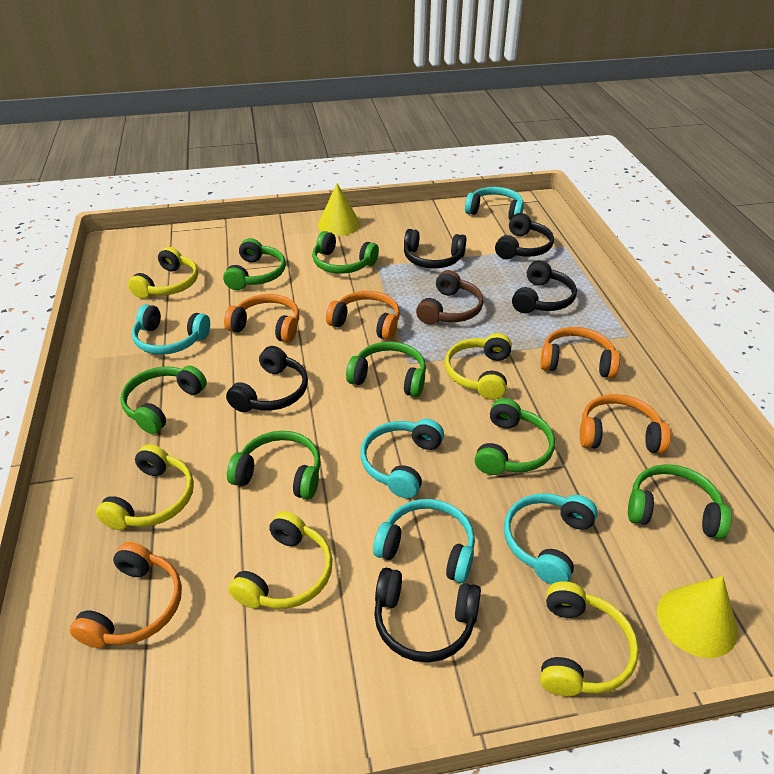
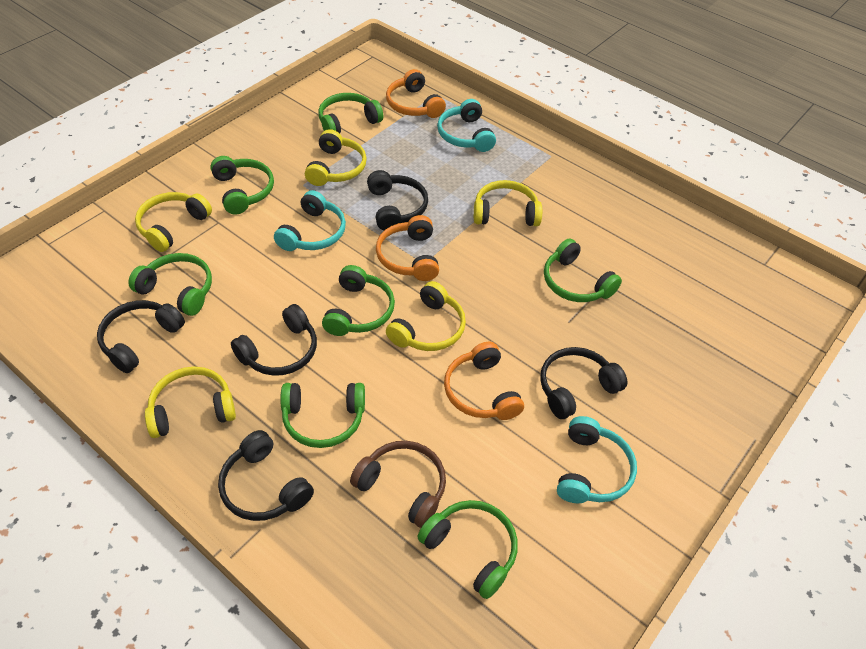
orange headphones: [70,542,182,648] [224,294,299,343] [326,291,400,340] [540,327,620,378] [580,394,671,454] = 5 -> [376,215,439,281] [386,69,446,118] [444,342,524,420] = 3
turquoise headphones: [132,304,210,355] [361,419,444,498] [373,499,475,583] [465,187,524,220] [504,493,598,585] = 5 -> [274,190,346,251] [437,99,496,152] [557,416,637,503] = 3
yellow cone: [318,183,361,236] [657,576,738,658] = 2 -> none = 0

